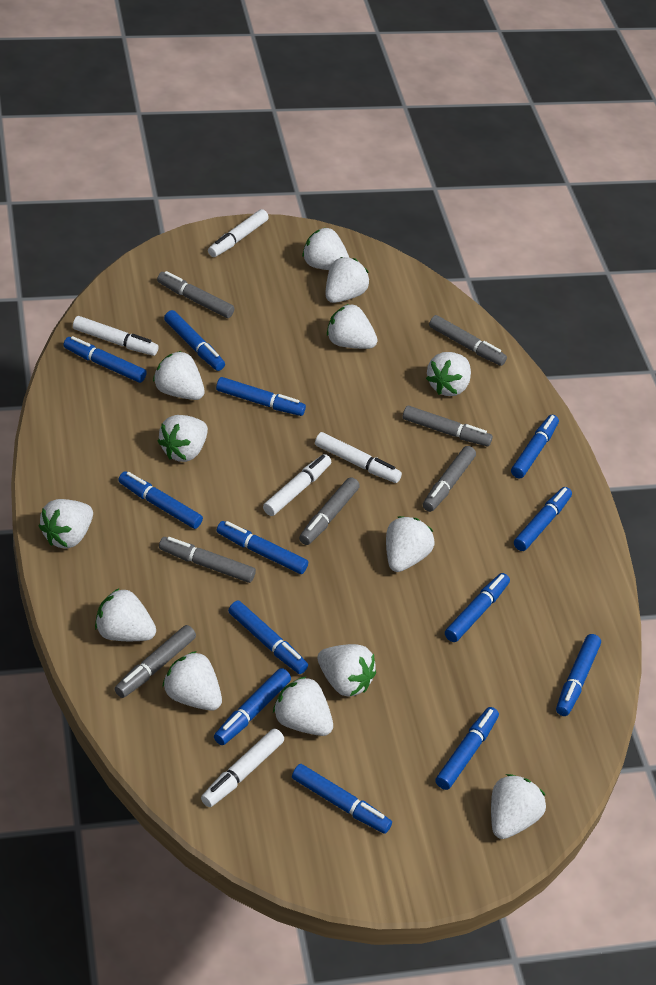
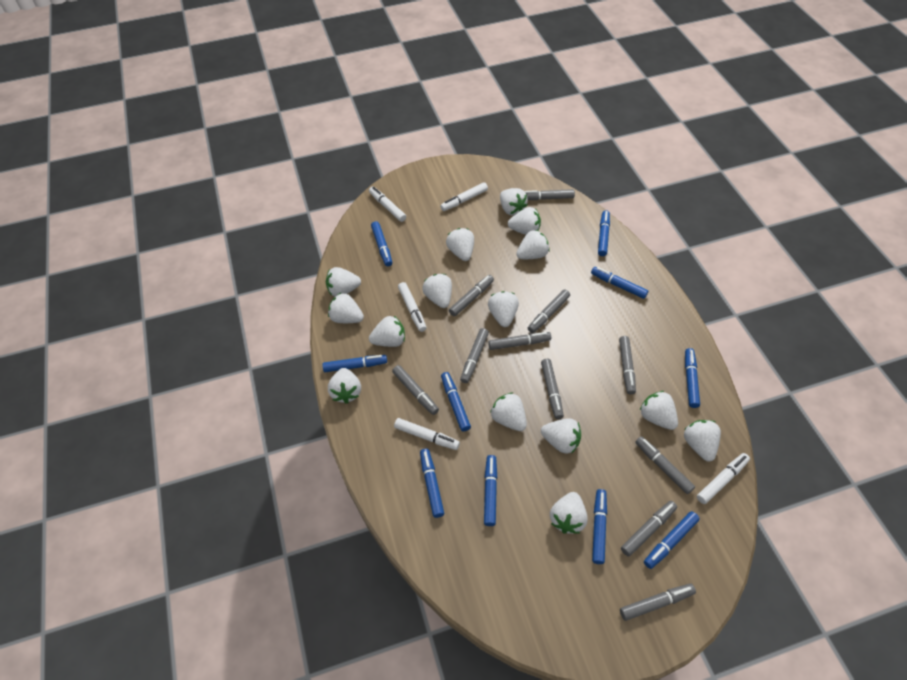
blue marker: [63,336,147,383] [118,471,203,529] [164,310,225,371] [214,668,291,745] [216,377,306,416] [217,521,308,574] [228,601,308,674] [292,764,392,834] [436,707,499,790] [445,573,510,642] [511,415,559,478] [514,487,572,551] [556,634,601,716] = 13 -> [322,355,387,372] [371,221,392,266] [420,449,444,518] [441,372,471,431] [484,455,497,526] [591,267,648,299] [592,489,607,564] [598,210,610,256] [644,511,700,569] [685,348,700,408] = 10
grey marker: [114,625,196,698] [157,271,235,318] [159,537,256,583] [299,477,360,545] [403,406,493,446] [423,446,476,512] [429,315,507,366] = 7 -> [392,365,439,415] [449,275,494,316] [460,328,489,383] [488,332,551,350] [524,189,575,200] [528,289,570,333] [541,359,564,419] [619,336,636,395] [620,583,696,621] [621,501,677,557] [635,436,695,494] = 11
white strawberry: [39,499,93,548] [95,589,156,641] [153,351,205,400] [157,415,208,462] [162,651,222,711] [273,676,333,736] [302,228,349,270] [317,644,376,697] [325,257,369,303] [327,304,378,349] [386,516,435,572] [426,352,471,396] [491,774,546,839] = 13 -> [326,267,361,297] [328,293,364,323] [328,368,361,404] [369,316,405,347] [422,274,452,308] [446,228,474,261] [488,291,519,327] [490,393,527,431] [500,188,528,215] [508,207,541,235] [516,230,550,259] [541,418,581,454] [550,492,588,534] [640,391,678,430] [684,420,721,461] = 15

